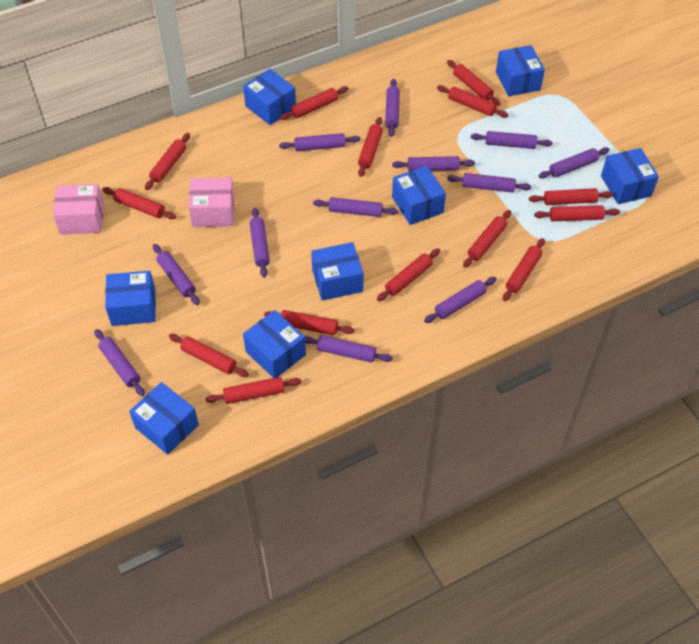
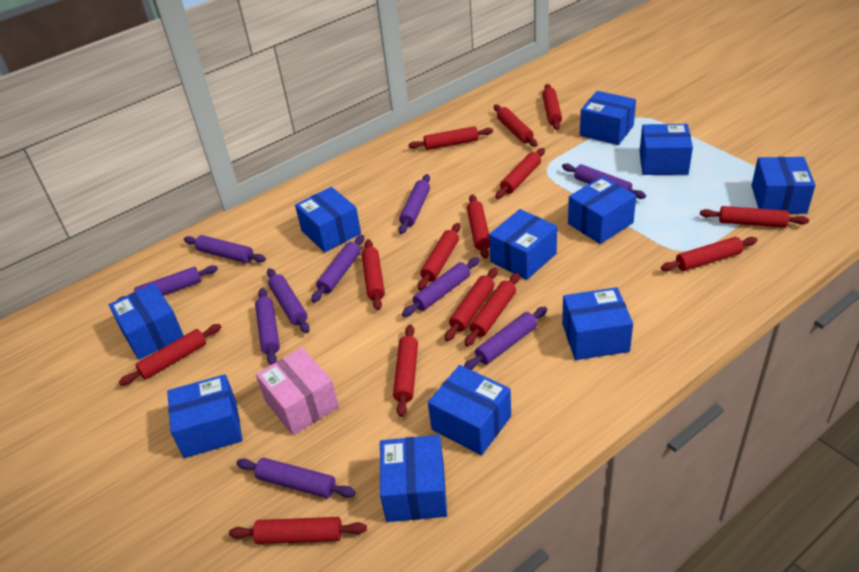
blue box: [105,271,156,326] [129,382,199,455] [243,69,296,125] [243,310,306,378] [311,242,364,301] [392,166,446,225] [496,45,545,96] [601,148,659,204] = 8 -> [109,283,184,360] [167,374,242,458] [295,187,361,252] [380,435,447,522] [428,365,511,455] [489,209,557,280] [562,287,633,360] [568,176,636,244] [580,91,636,145] [639,124,693,175] [751,157,815,214] = 11
pink box: [53,184,104,235] [189,178,235,227] = 2 -> [256,348,339,435] = 1
purple rolling pin: [95,329,145,396] [153,244,200,305] [250,208,270,277] [279,133,360,151] [304,335,393,363] [313,197,398,217] [385,79,400,137] [392,156,475,171] [424,277,497,323] [447,173,531,193] [471,131,552,149] [539,147,610,179] = 12 -> [118,265,218,300] [184,235,266,263] [237,458,356,498] [255,288,280,365] [267,268,310,333] [311,235,364,303] [399,174,430,234] [402,257,480,317] [464,307,547,370] [562,164,646,199] = 10

